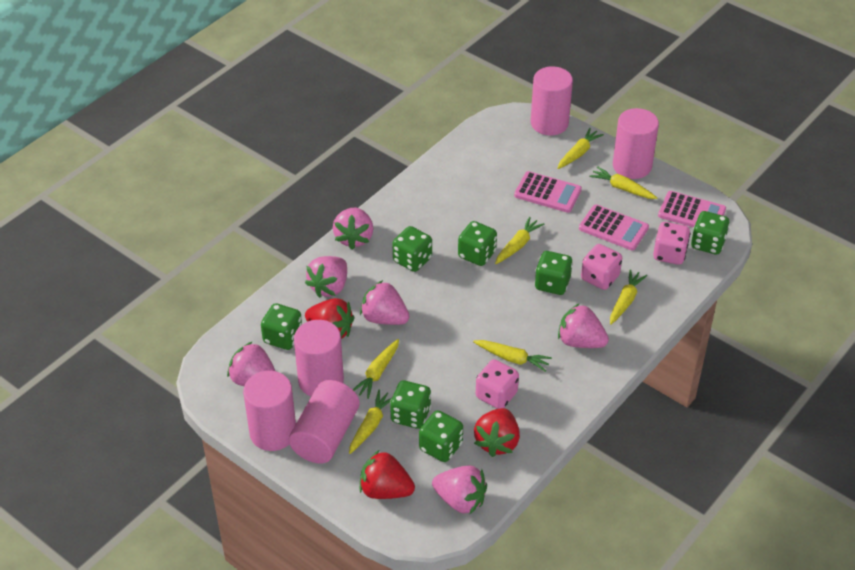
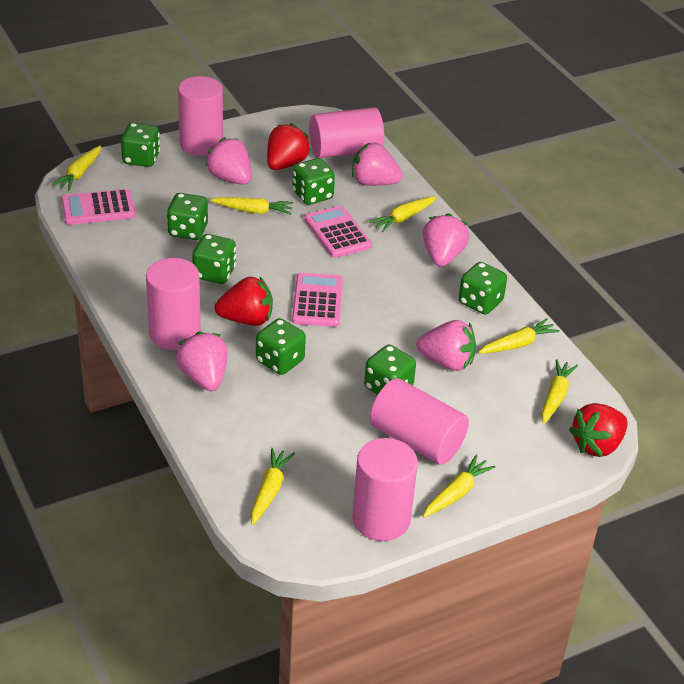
pink dice: [476,359,519,409] [581,244,622,290] [653,222,690,265] = 3 -> none = 0
pink strawberry: [227,341,275,386] [305,256,347,298] [333,208,374,250] [360,280,410,325] [432,465,487,515] [558,303,609,348] = 6 -> [176,331,228,391] [205,137,252,185] [352,143,403,186] [417,320,476,371] [423,213,469,266] = 5

